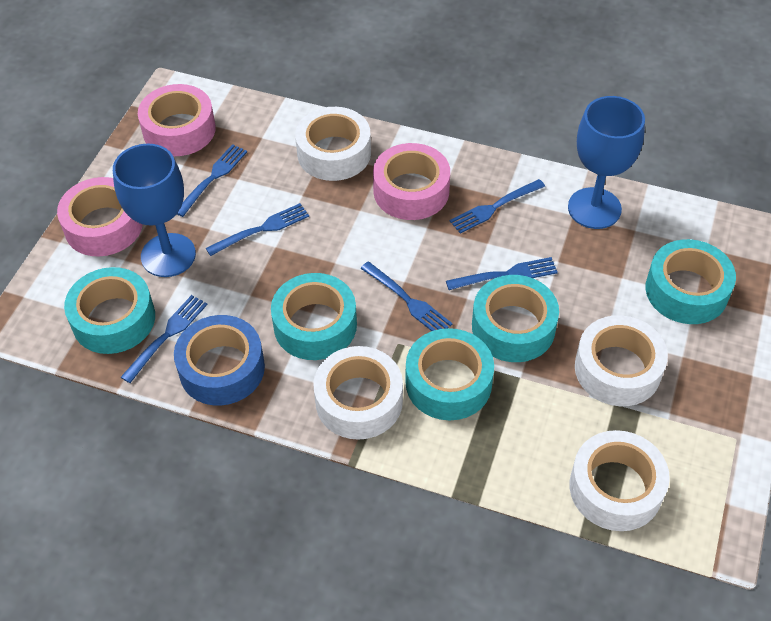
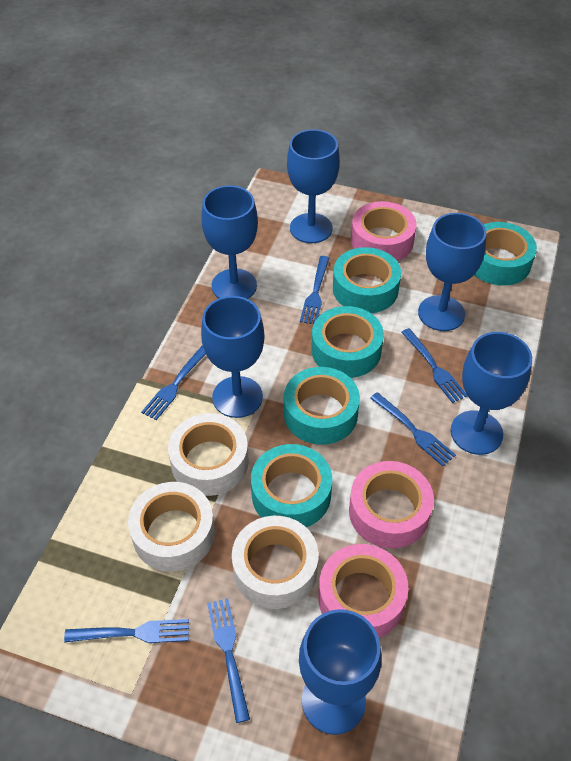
blue goblet: [113,144,196,277] [568,96,645,229] = 2 -> [201,185,258,299] [201,296,265,418] [287,129,340,243] [299,609,382,735] [418,213,486,331] [451,332,532,455] = 6
blue tape: [174,315,265,406] = 1 -> none = 0
white tape: [295,107,371,181] [313,346,403,440] [569,430,670,531] [575,315,668,406] = 4 -> [128,482,215,572] [168,413,249,496] [232,516,319,609] = 3

